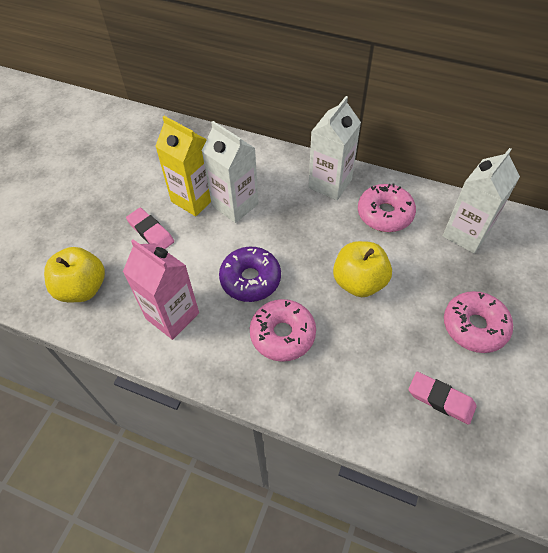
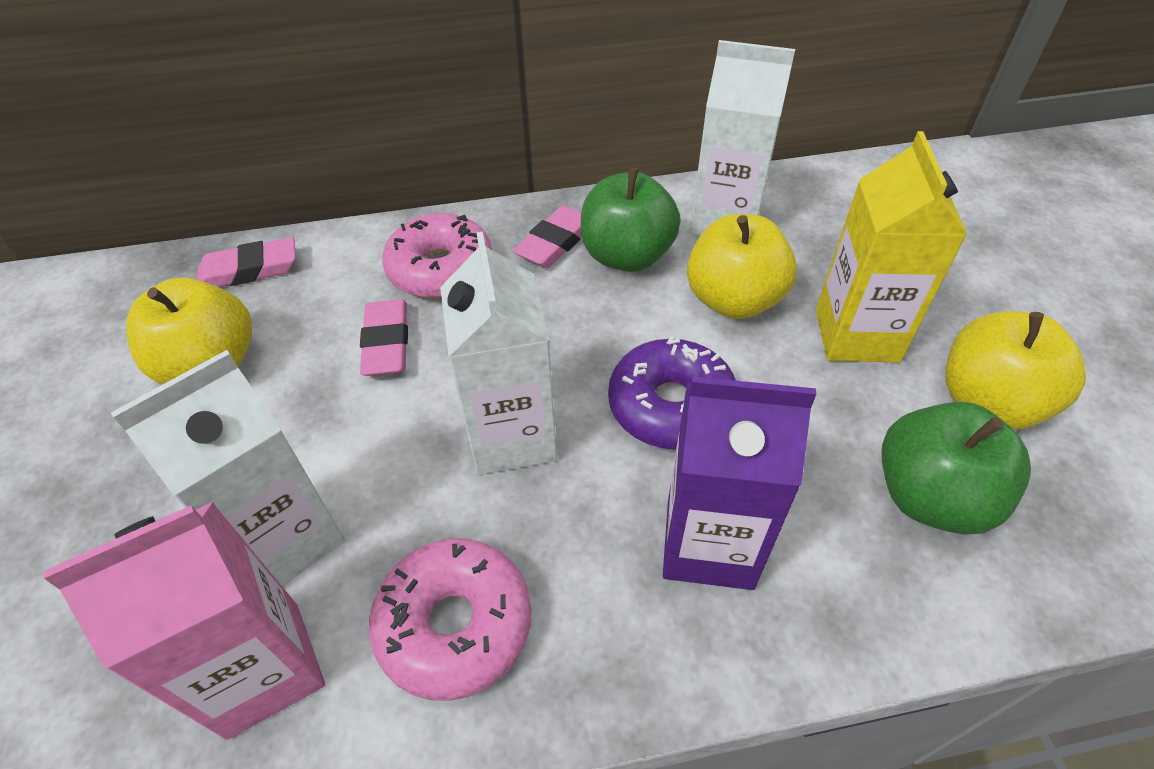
green apple: none = 0 -> [581,167,681,272] [881,402,1031,535] = 2
pink donut: [250,299,316,362] [358,183,416,232] [444,291,513,353] = 3 -> [369,538,532,701] [382,213,492,298] = 2
pink eraser: [126,208,174,249] [409,372,477,425] = 2 -> [197,237,296,287] [360,299,408,376] [513,205,582,268] = 3
purple carton: none = 0 -> [663,376,816,590] = 1
yellow apple: [44,247,105,302] [333,241,392,297] = 2 -> [126,277,252,385] [687,214,797,319] [945,311,1086,429] = 3

